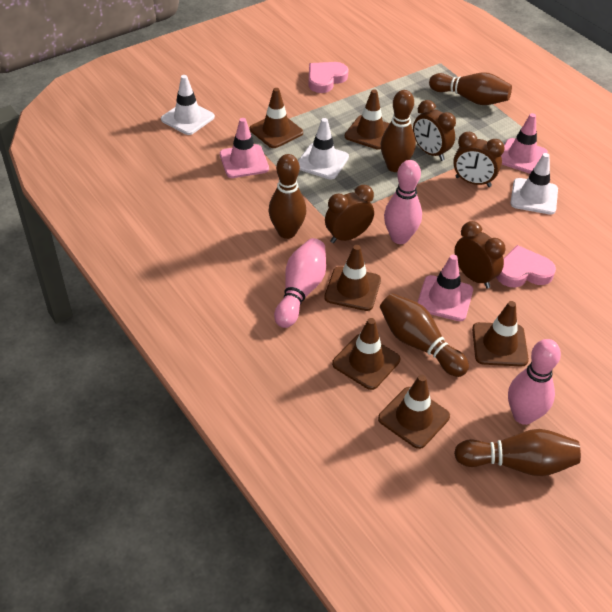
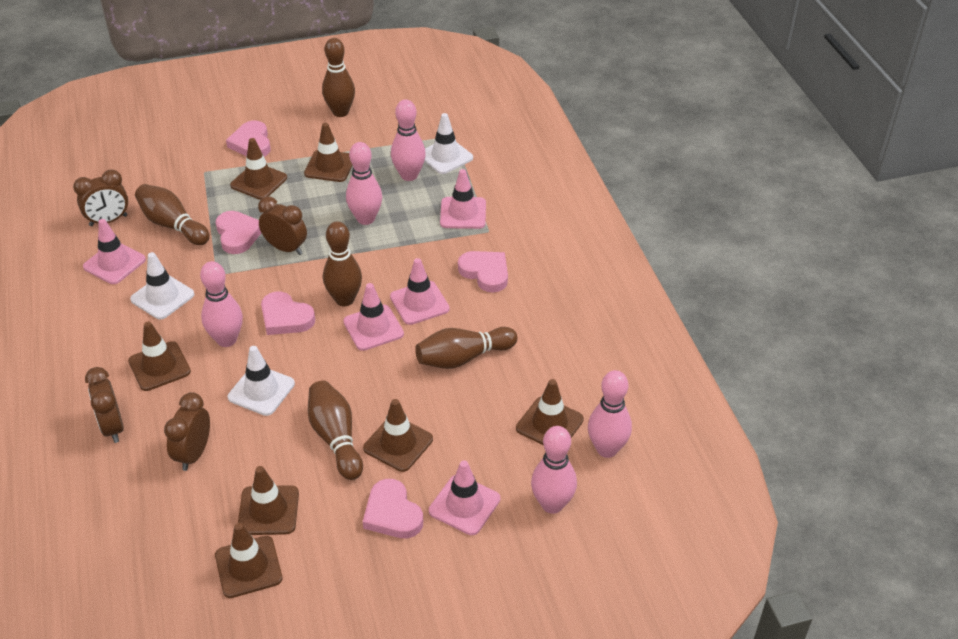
brown traffic cone: [250,88,303,148] [324,245,381,311] [332,318,400,390] [345,90,390,150] [378,374,450,449] [472,301,529,367] = 6 -> [128,322,191,391] [215,523,282,598] [230,138,287,200] [238,466,299,535] [304,123,353,182] [363,399,433,472] [516,379,584,446] = 7
pink bowling pin: [274,238,326,328] [384,160,422,244] [508,339,561,425] = 3 -> [200,261,243,347] [346,142,382,225] [391,99,426,181] [531,426,577,514] [588,370,632,458] = 5
pink heart: [308,62,349,93] [496,245,556,287] = 2 -> [216,211,261,254] [226,120,271,157] [261,292,315,335] [363,479,423,538] [458,251,508,293] = 5
pink traffic cone: [220,118,269,178] [417,254,473,321] [501,113,548,174] = 3 -> [83,219,146,284] [343,283,404,351] [390,258,450,325] [429,460,500,535] [440,169,486,229] = 5

